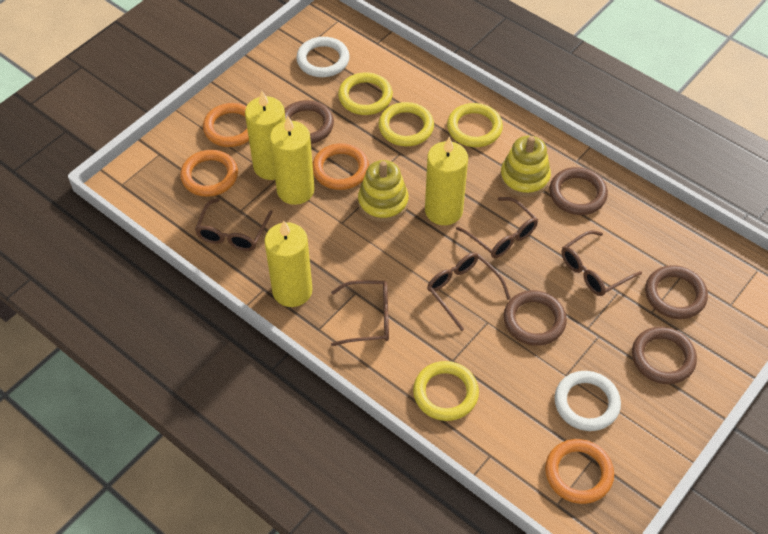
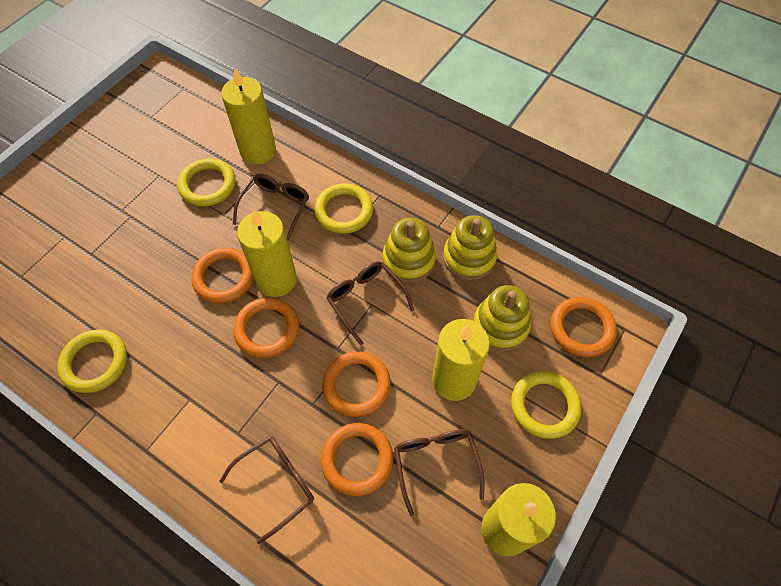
brown glasses: [195,198,273,251] [331,280,389,346] [427,253,511,331] [456,197,538,258] [562,230,642,296] = 5 -> [219,436,314,544] [233,174,309,241] [326,261,414,345] [394,429,485,516] = 4
brown ring: [285,100,334,144] [504,290,567,346] [549,167,608,215] [632,327,697,384] [645,265,708,319] = 5 -> none = 0
orange ring: [180,150,238,197] [203,103,249,147] [312,143,369,190] [545,439,614,504] = 4 -> [191,247,254,303] [233,297,299,358] [321,423,393,496] [322,351,391,417] [551,297,617,357] = 5
white ring: [296,37,350,77] [554,371,621,431] = 2 -> none = 0
yellow stacking toy: [358,160,409,222] [500,136,551,197] = 2 -> [382,218,436,283] [443,215,497,280] [473,285,531,351] = 3

